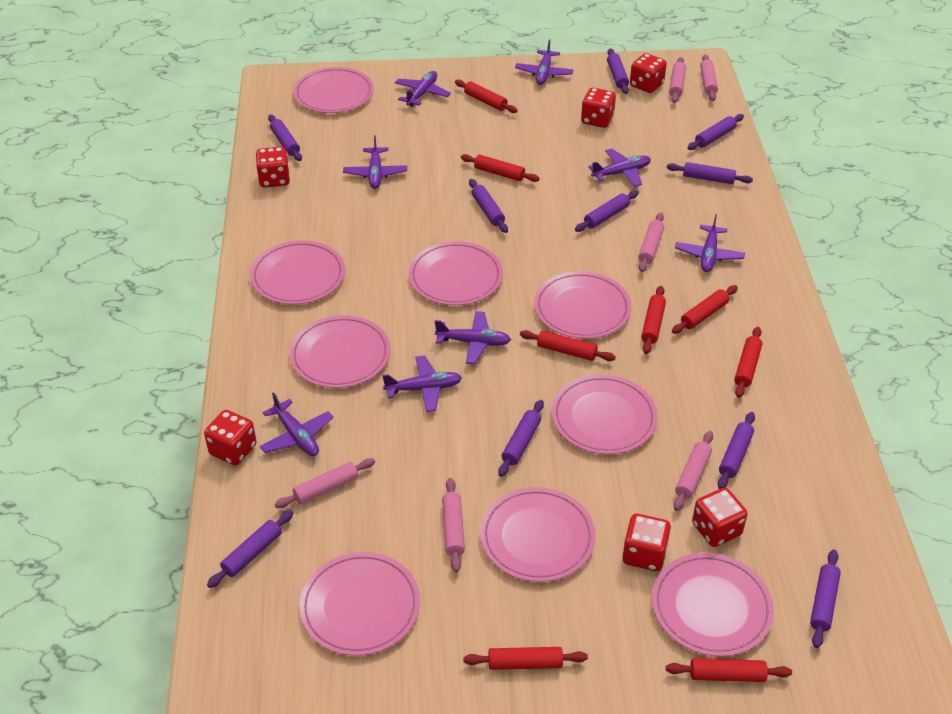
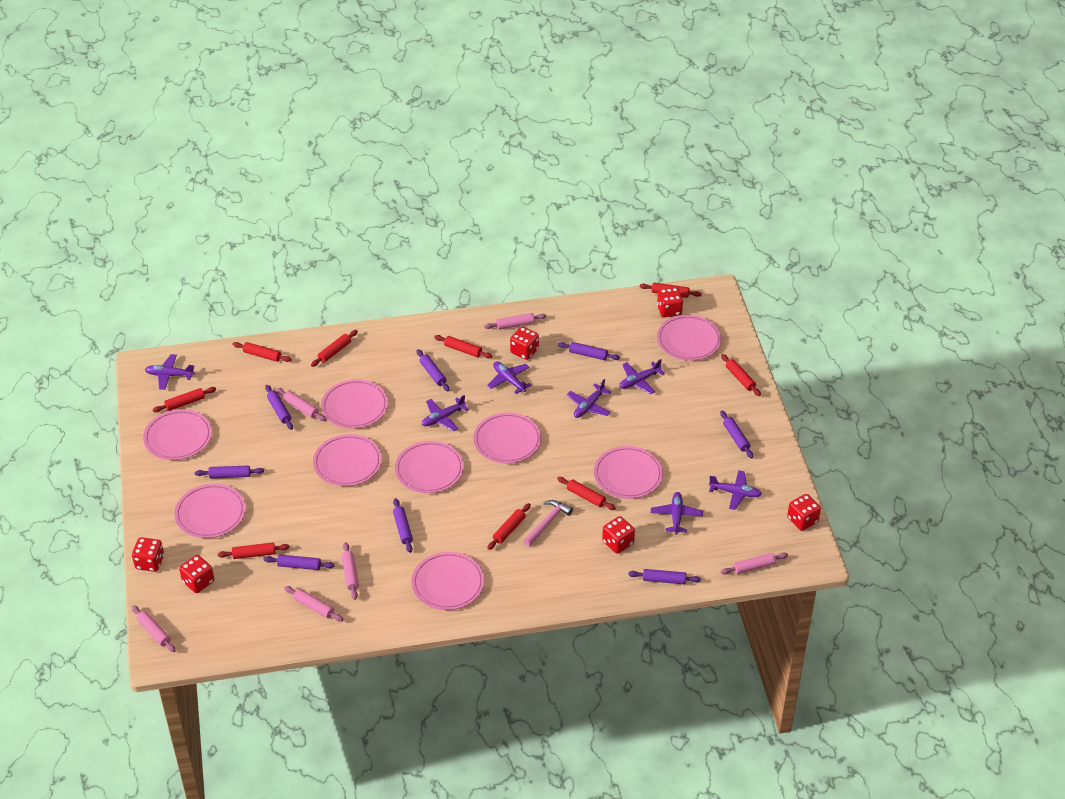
pink hammer: none = 0 -> [523,500,573,547] = 1
purple plane: [260,392,333,456] [343,136,407,189] [382,355,462,412] [395,71,451,106] [435,311,511,364] [515,40,573,85] [588,149,651,187] [675,214,745,272] = 8 -> [145,354,195,390] [422,395,469,432] [487,361,532,394] [567,379,611,418] [619,359,665,394] [651,492,703,534] [709,470,762,510] = 7
purple rolling pin: [207,510,293,588] [268,114,302,161] [469,179,508,233] [498,400,544,477] [575,190,639,232] [607,48,629,94] [667,162,753,184] [687,114,744,150] [718,412,755,489] [810,549,841,648] = 10 -> [195,465,264,478] [263,555,335,570] [265,385,293,430] [393,498,413,553] [417,349,450,391] [557,342,620,360] [628,569,701,584] [720,411,753,458] = 8
red rolling pin: [455,80,517,113] [461,154,539,182] [463,647,588,670] [520,330,616,361] [641,286,666,354] [666,658,792,682] [672,285,738,334] [734,327,762,398] = 8 -> [153,387,216,412] [218,542,290,559] [232,342,292,362] [311,330,358,367] [434,335,492,358] [487,503,531,550] [557,477,616,510] [640,282,702,298] [721,354,761,396] = 9

